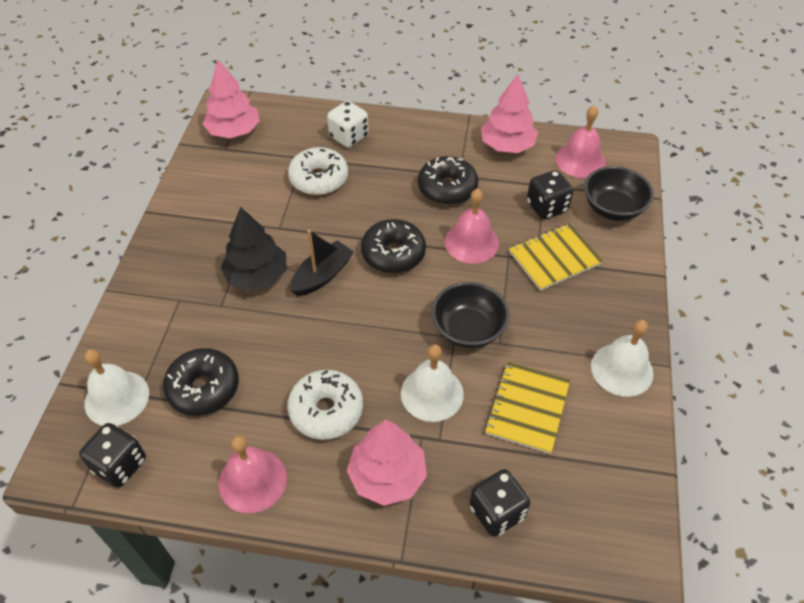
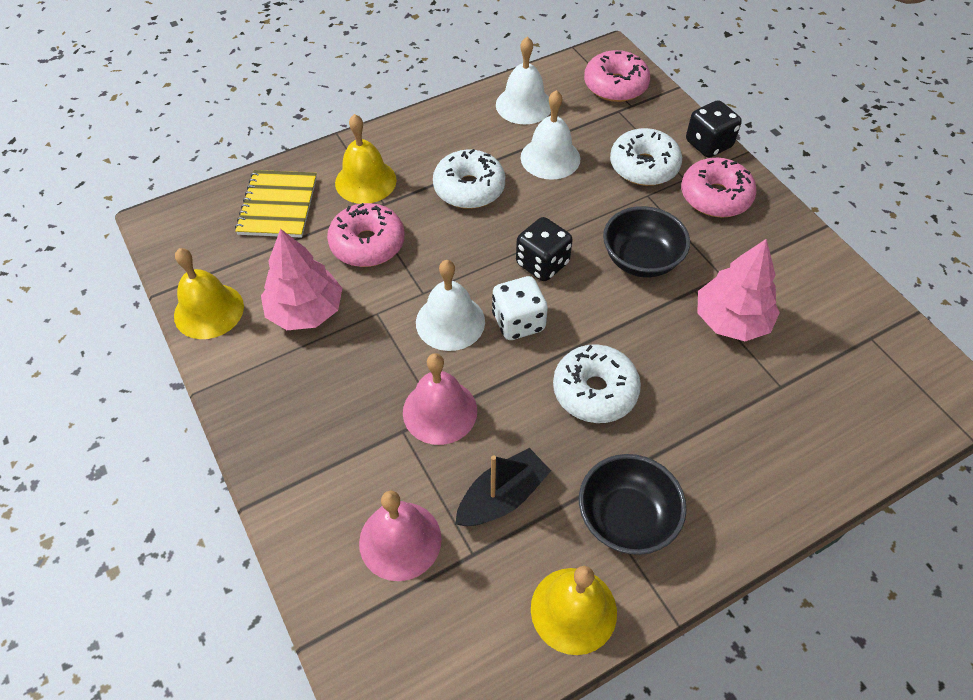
black dice: [79,423,146,487] [469,469,530,537] [527,170,573,219] = 3 -> [516,217,573,281] [686,100,742,158] = 2
black donut: [163,348,239,416] [361,219,426,273] [418,156,478,205] = 3 -> none = 0
black tree: [220,207,287,291] = 1 -> none = 0
pink bell: [218,435,287,513] [445,189,499,263] [556,105,606,178] = 3 -> [359,490,442,581] [403,353,477,445] = 2
pink donut: none = 0 -> [327,203,405,267] [584,50,650,102] [681,158,756,217] = 3
pink tree: [203,60,260,138] [347,419,427,506] [481,74,538,153] = 3 -> [261,229,342,330] [698,239,780,341] = 2
white donut: [287,370,363,440] [288,147,348,195] = 2 -> [433,149,505,209] [553,344,641,423] [610,128,682,186] = 3
yellow bell: none = 0 -> [174,248,244,339] [335,114,397,204] [531,566,617,655] = 3
yellow notebook: [485,362,570,454] [509,223,603,291] = 2 -> [235,170,317,237] = 1

